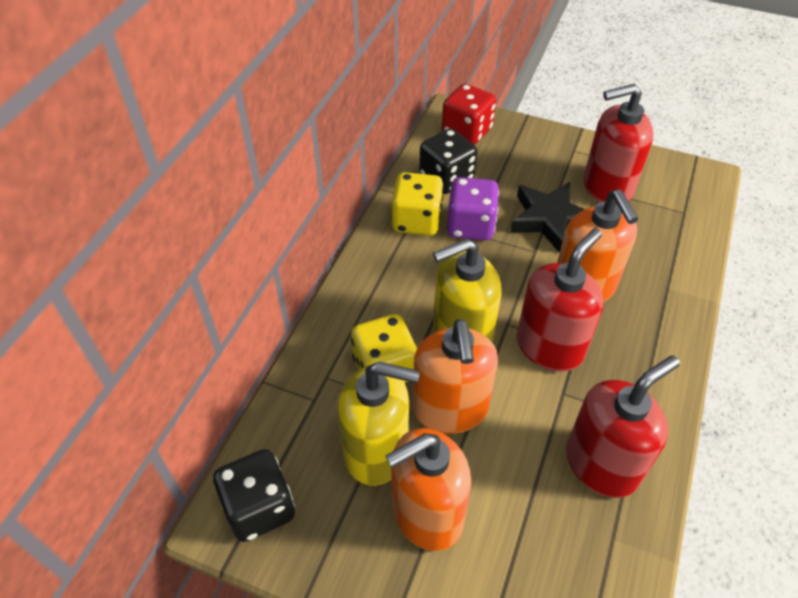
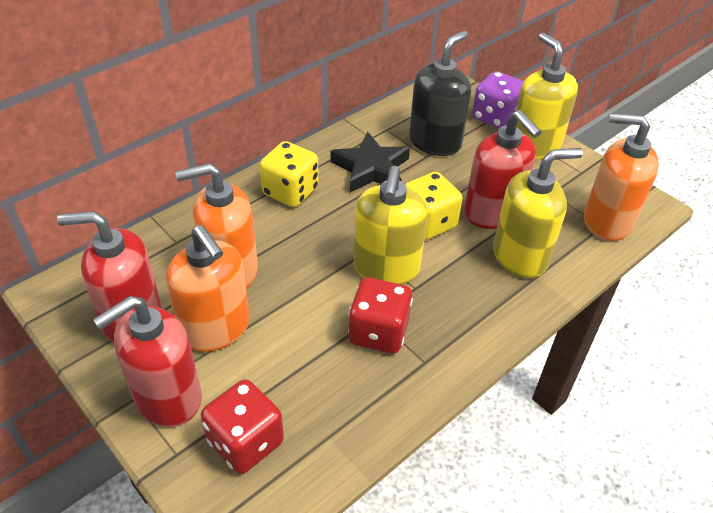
black dice: [213,449,295,542] [419,129,478,194] = 2 -> none = 0
black soap dispenser: none = 0 -> [409,31,471,156] = 1
red dice: [442,84,496,145] = 1 -> [201,379,284,474] [348,278,413,354] = 2
yellow soap dispenser: [338,361,420,486] [433,238,501,343] = 2 -> [354,166,428,285] [493,148,583,279] [516,33,578,160] = 3

